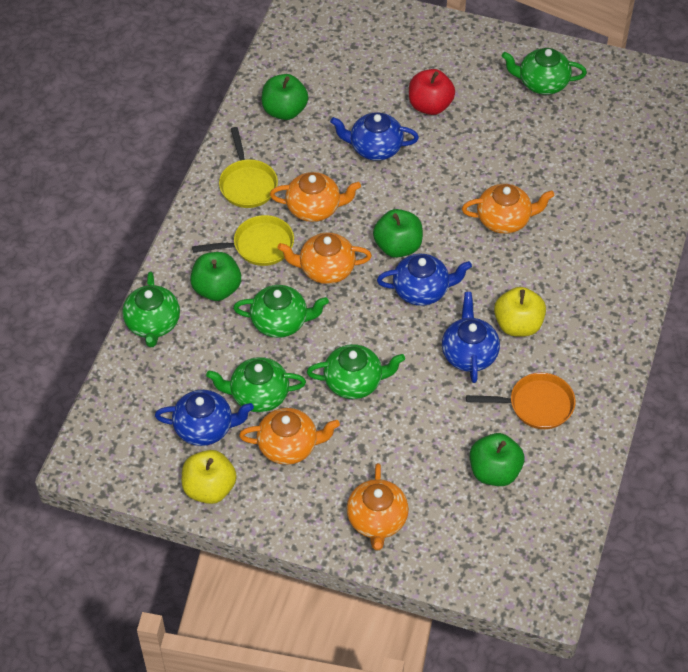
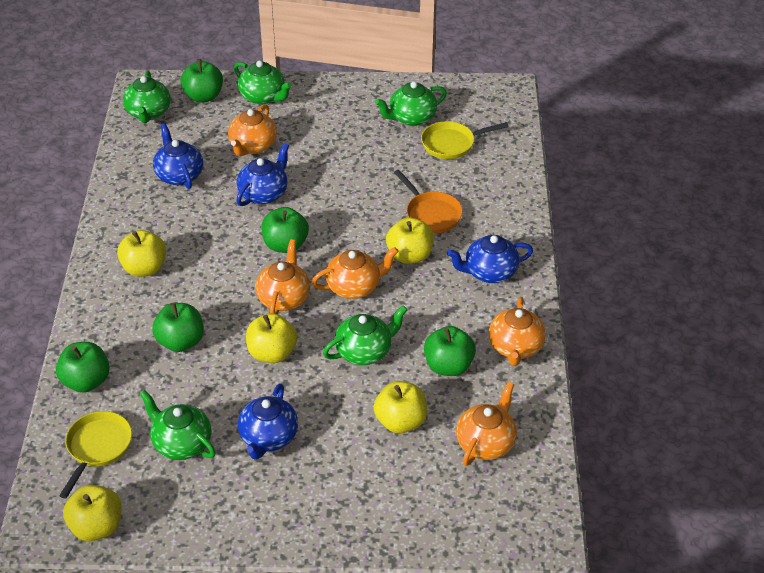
green apple: [190,252,241,301] [262,74,308,120] [373,209,423,258] [470,433,524,486] = 4 -> [56,342,110,392] [152,303,204,352] [181,59,223,103] [261,207,309,253] [424,326,476,376] = 5
red apple: [409,69,455,115] = 1 -> none = 0
yellow apple: [182,450,237,504] [494,287,546,337] = 2 -> [63,484,122,541] [117,230,166,277] [246,313,297,363] [374,381,427,433] [386,217,434,264] = 5

